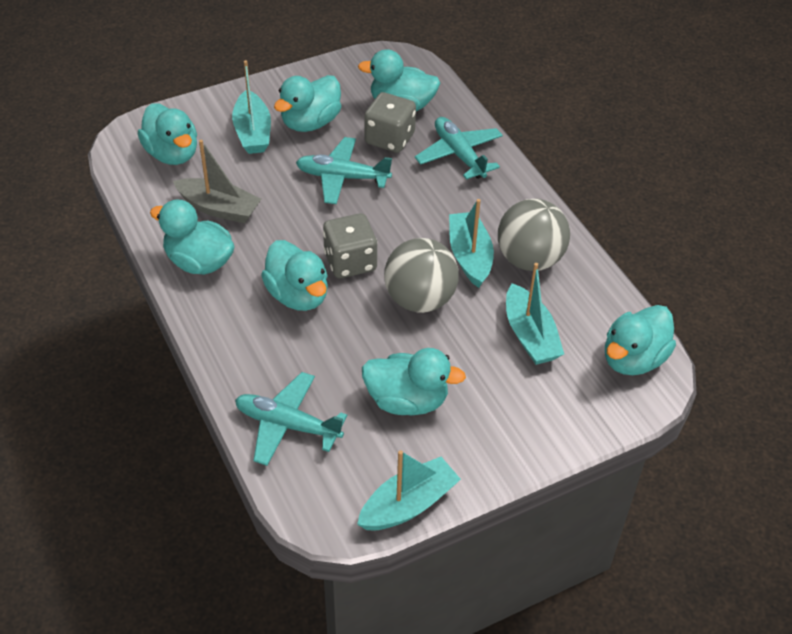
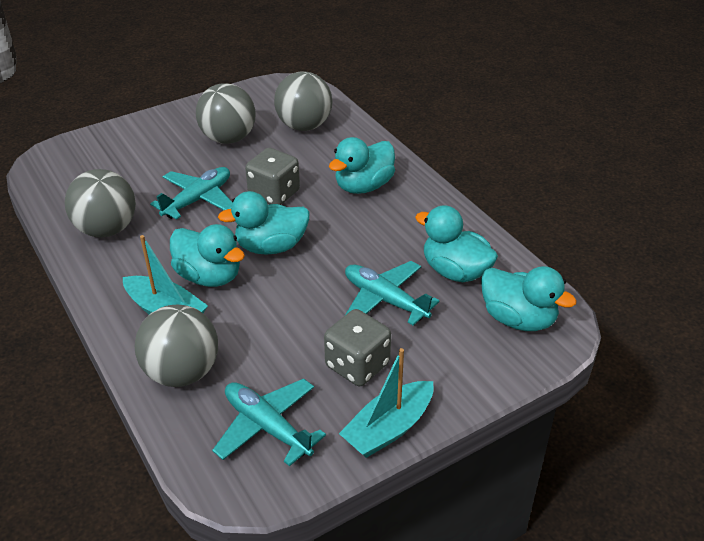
grey ball: [384,238,459,313] [498,199,570,271] = 2 -> [65,169,136,238] [135,305,218,387] [196,83,256,144] [274,72,332,131] = 4
grey boat: [173,140,261,223] = 1 -> none = 0
turquoise boat: [232,60,271,154] [357,450,461,530] [449,199,494,288] [506,263,564,365] = 4 -> [123,235,208,315] [339,348,434,458] = 2
turquoise duck: [138,103,197,165] [150,200,235,275] [261,240,328,311] [274,75,341,132] [358,49,440,111] [362,348,466,415] [605,305,676,375] = 7 -> [170,224,245,287] [218,191,310,255] [329,137,395,194] [415,205,498,282] [481,266,577,331] = 5

